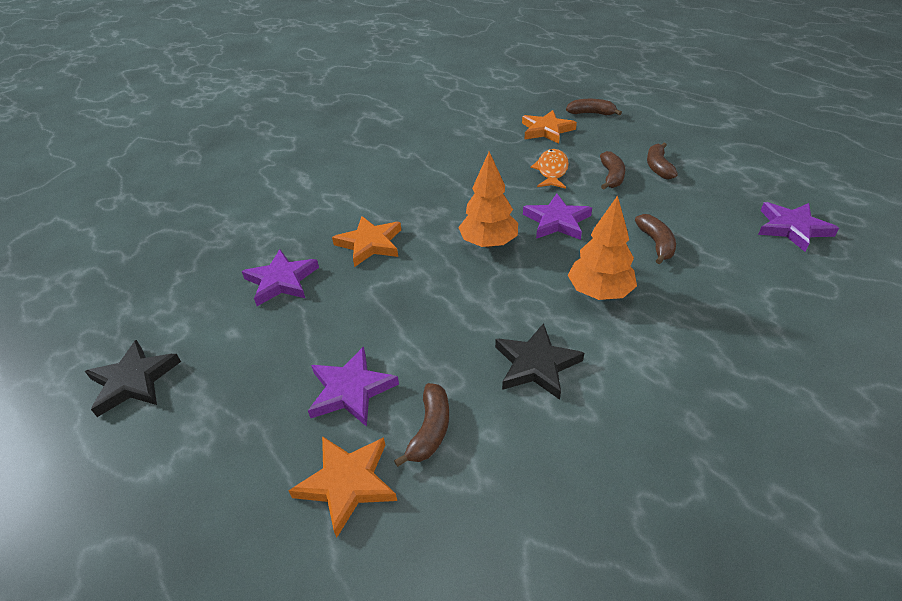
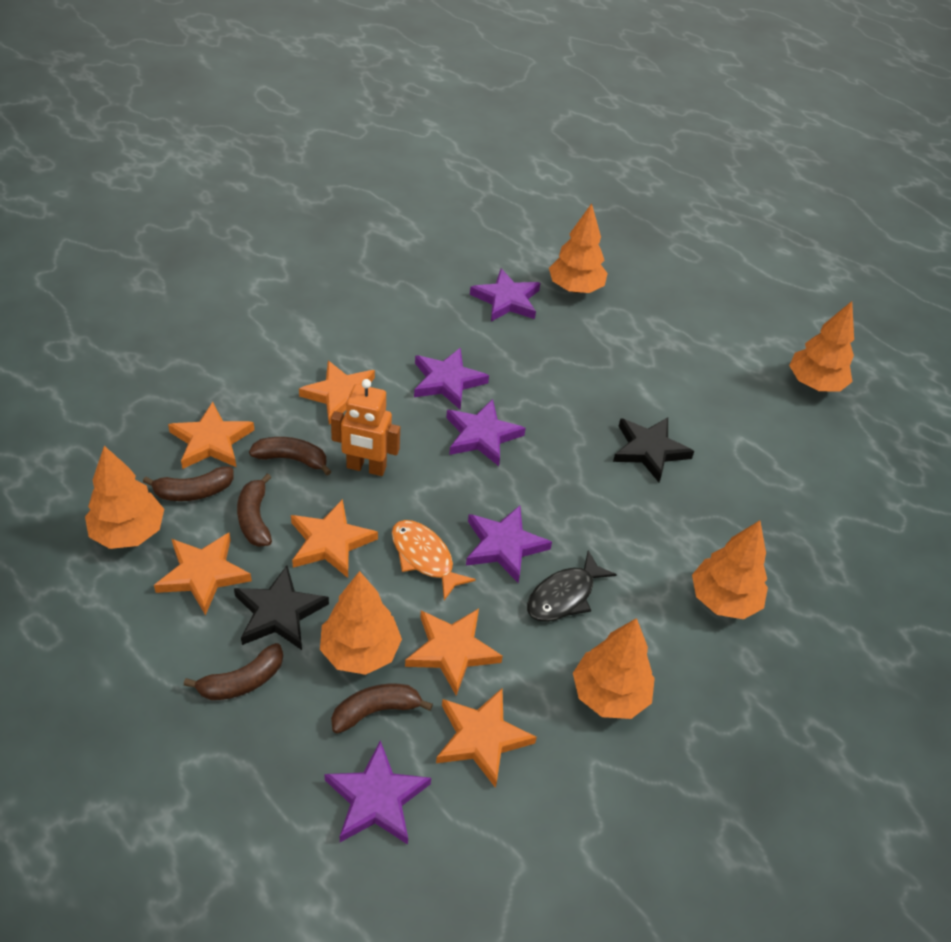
black fish: none = 0 -> [527,550,617,622] = 1
orange robot: none = 0 -> [331,379,400,476] = 1
orange star: [288,436,397,538] [332,216,401,267] [522,110,577,144] = 3 -> [154,533,252,615] [168,402,254,469] [291,499,378,578] [299,361,375,425] [405,609,503,696] [436,688,537,788] = 6
orange tree: [458,151,518,248] [568,195,637,300] = 2 -> [85,446,164,549] [320,571,402,675] [549,203,608,293] [573,618,655,719] [692,520,768,619] [789,301,854,392] = 6
purple star: [242,249,319,306] [308,346,399,427] [523,194,592,240] [758,202,839,252] = 4 -> [324,740,431,845] [414,348,489,410] [446,399,526,466] [466,506,552,583] [470,269,540,322] = 5

